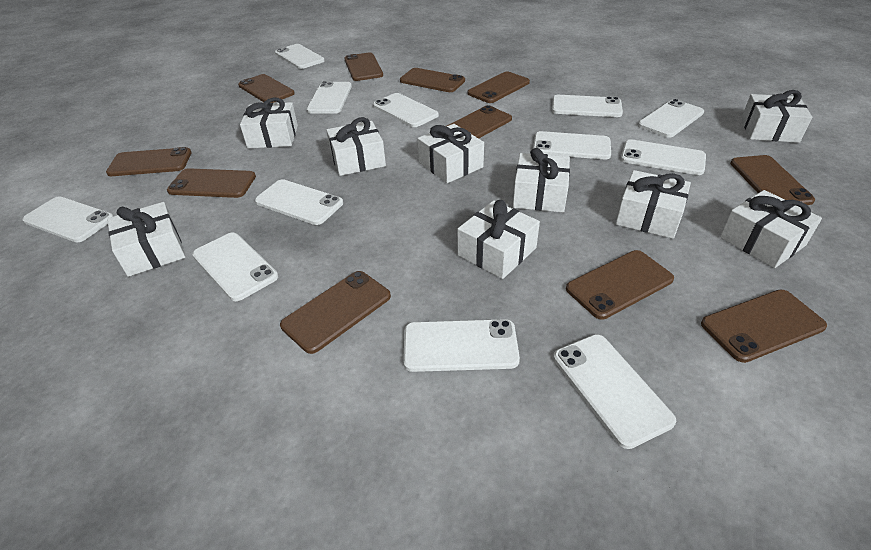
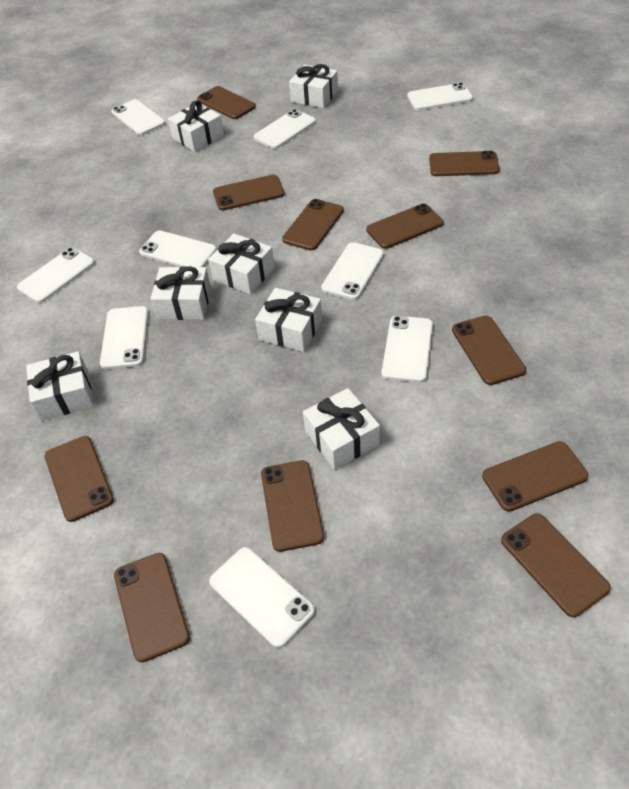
white gift: [107,202,185,277] [240,97,298,148] [326,117,386,176] [417,124,484,183] [457,200,540,279] [513,148,570,213] [616,170,691,239] [720,190,822,268] [741,90,812,143] = 9 -> [26,351,94,421] [150,266,211,320] [168,100,224,152] [208,233,275,294] [255,288,322,352] [289,64,338,108] [303,388,380,470] = 7
white phone: [23,196,113,242] [192,232,278,301] [255,179,343,225] [275,44,325,69] [307,81,352,114] [373,93,439,127] [403,319,520,372] [533,131,611,159] [552,95,623,117] [553,334,676,449] [621,139,706,175] [638,99,704,138] = 12 -> [17,248,95,303] [100,306,149,369] [111,99,165,135] [139,230,217,267] [209,547,315,648] [254,109,316,149] [321,242,384,300] [382,316,433,383] [407,83,473,110] = 9

